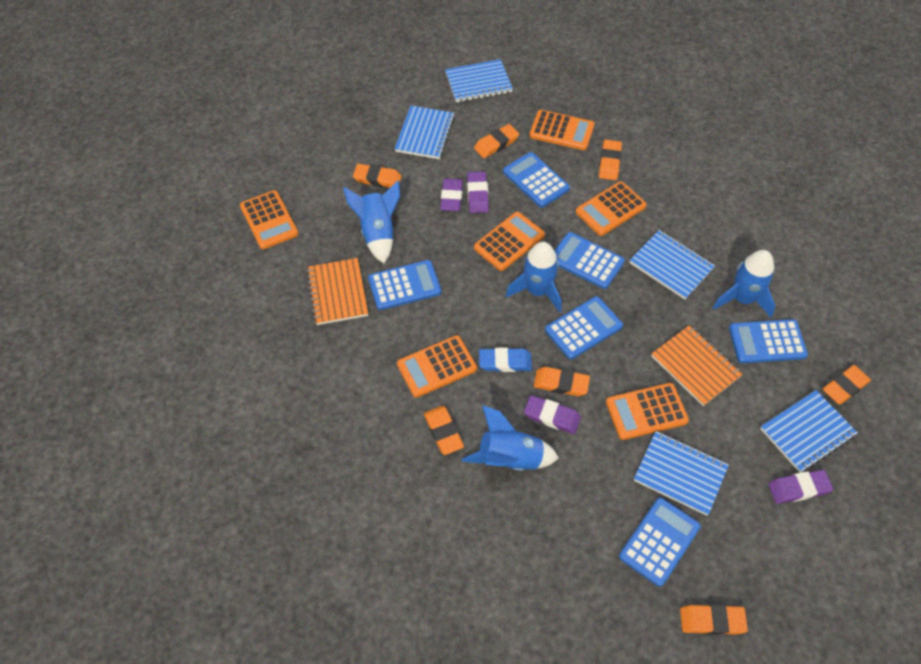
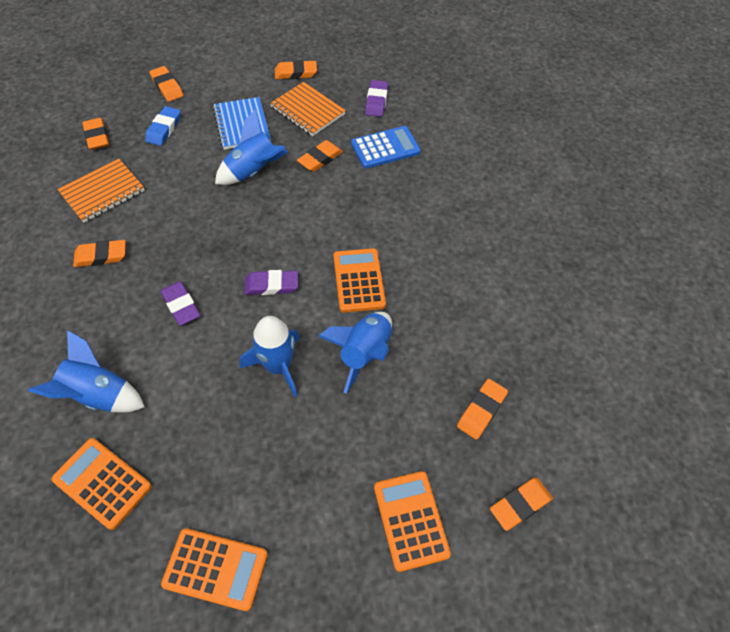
blue calculator: [368,260,441,310] [503,152,570,208] [545,296,623,359] [555,232,625,289] [619,498,701,587] [729,319,808,363] = 6 -> [351,126,421,169] = 1
blue notebook: [395,106,455,159] [445,59,513,102] [630,230,715,299] [634,431,729,516] [760,390,858,473] = 5 -> [213,97,271,150] = 1
orange calculator: [240,190,298,249] [397,335,477,398] [474,212,545,271] [529,110,595,150] [576,181,647,236] [606,383,689,440] = 6 -> [52,438,152,530] [161,528,268,611] [333,248,386,313] [374,471,451,572] = 4
purple eraser: [440,178,463,211] [467,172,489,213] [524,395,581,434] [768,470,833,504] = 4 -> [160,281,200,326] [244,270,298,295] [365,80,388,117] = 3

